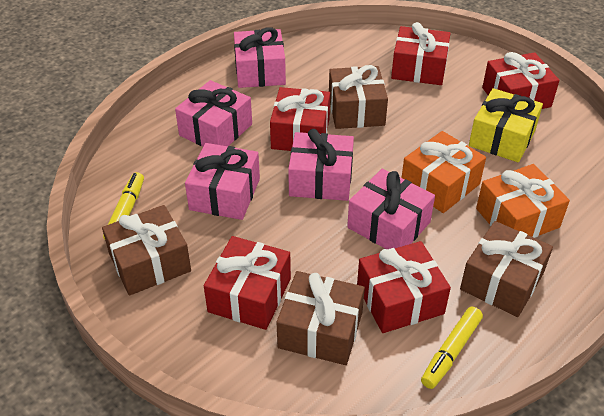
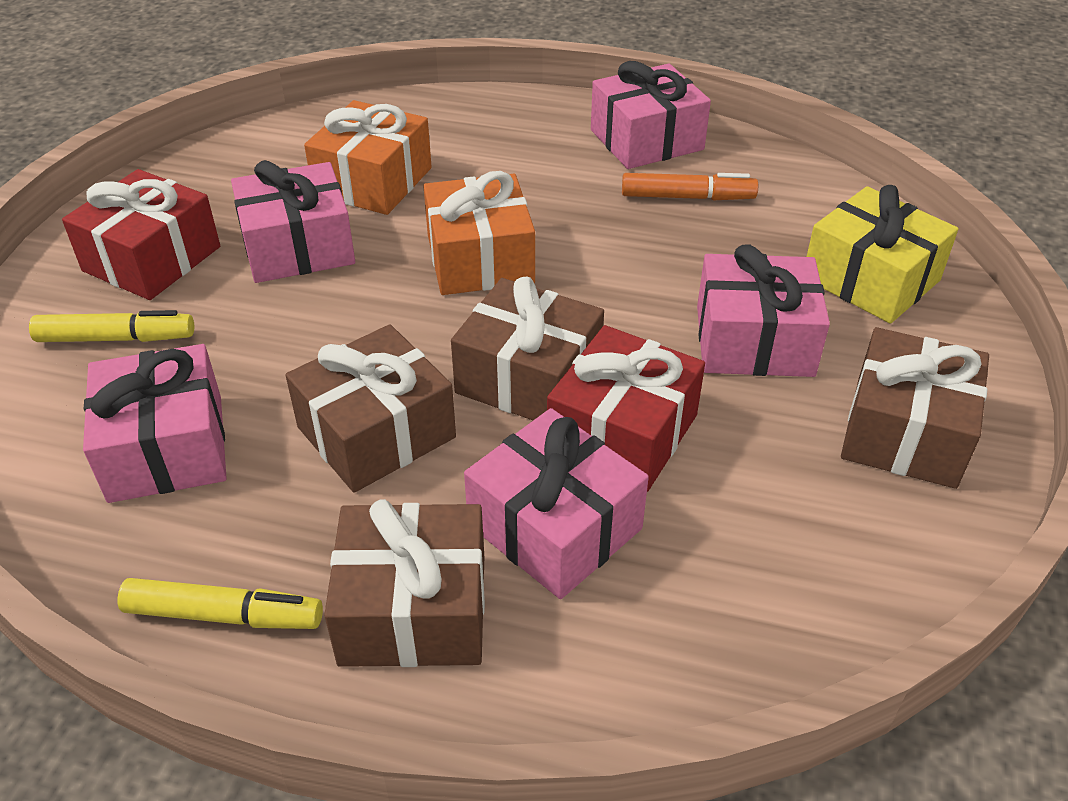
orange marker: none = 0 -> [622,173,758,200] = 1
red gift: [204,236,291,330] [270,87,330,151] [357,241,451,333] [391,22,451,85] [482,52,560,109] = 5 -> [62,169,220,300] [547,325,705,492] = 2

